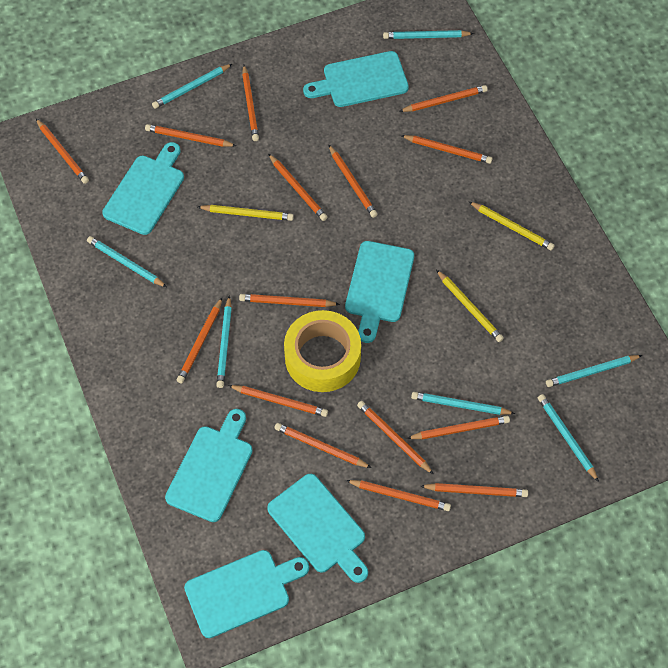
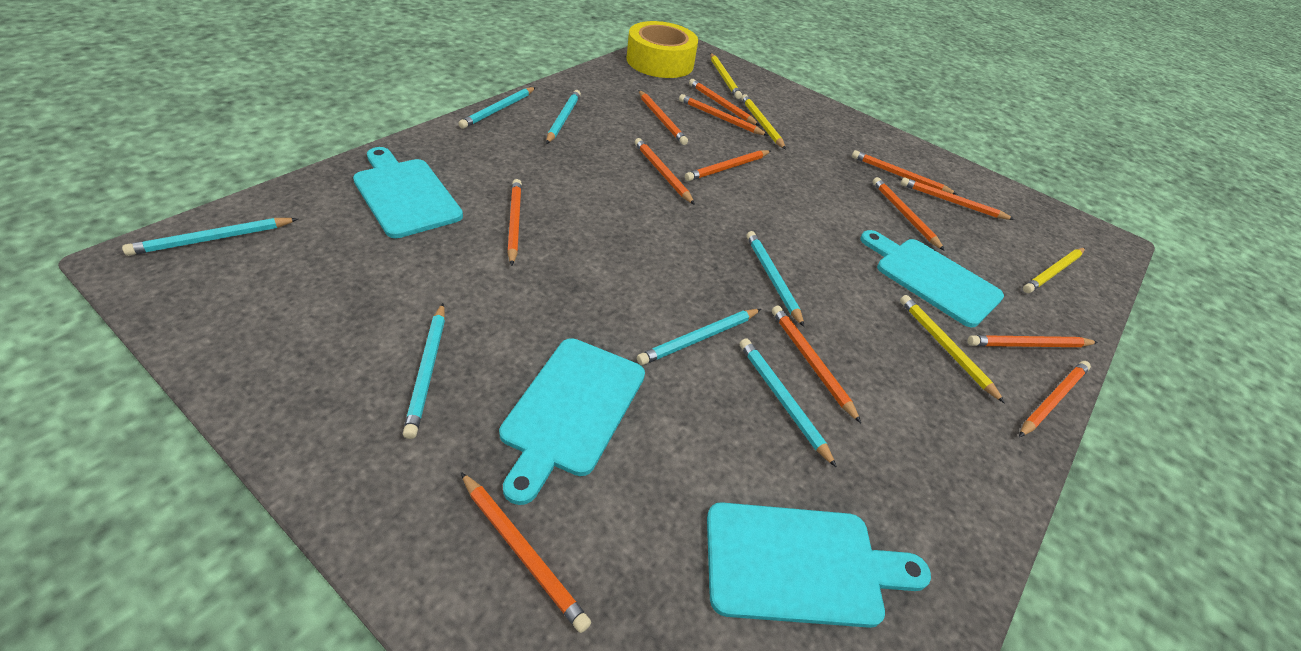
orange pencil: [36,119,89,184] [145,124,236,147] [176,298,222,383] [228,385,328,417] [239,294,340,307] [242,65,259,141] [268,154,327,221] [274,423,371,468] [328,144,378,218] [345,480,451,511] [357,401,433,474] [399,85,488,112] [400,135,492,164] [407,416,510,439] [420,483,528,497] = 15 -> [461,472,591,633] [507,179,522,266] [635,138,695,205] [638,90,688,145] [679,94,769,136] [685,150,771,181] [689,79,760,126] [772,306,861,423] [852,150,958,195] [873,177,945,251] [901,178,1015,220] [967,335,1098,347] [1019,361,1091,437] = 13
turquoise cutting board: [102,142,184,235] [165,409,252,522] [184,550,309,638] [267,474,368,583] [303,51,409,107] [345,241,414,343] = 6 -> [353,147,463,238] [499,338,645,505] [707,502,931,628] [860,230,1004,327] = 4
yellow pencil: [197,205,294,221] [436,270,504,342] [468,201,555,251] = 3 -> [710,53,742,99] [741,94,786,150] [900,295,1005,403] [1023,248,1085,293] = 4

